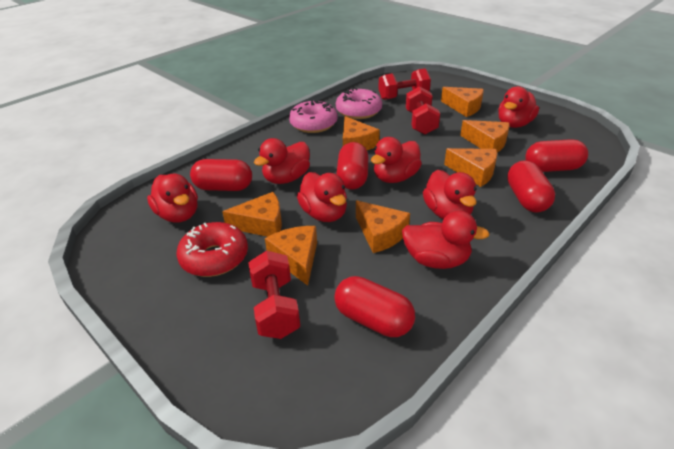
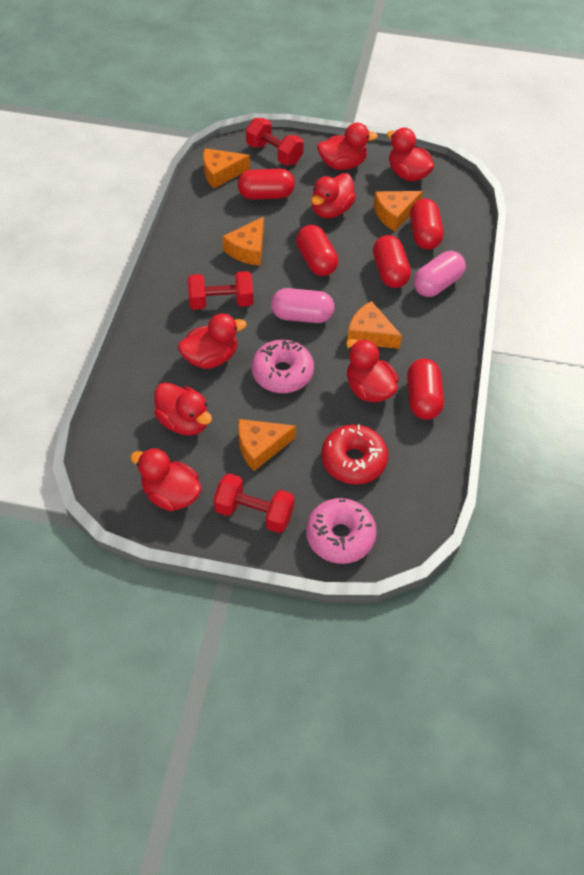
orange cheese: [222,192,282,237] [265,226,317,286] [343,116,380,150] [356,200,410,253] [441,87,484,117] [444,148,497,187] [460,120,510,153] = 7 -> [203,148,250,189] [222,217,264,266] [238,419,296,471] [347,301,402,349] [374,191,423,231] = 5
pink capsule: none = 0 -> [271,288,334,323] [414,251,466,297] = 2

